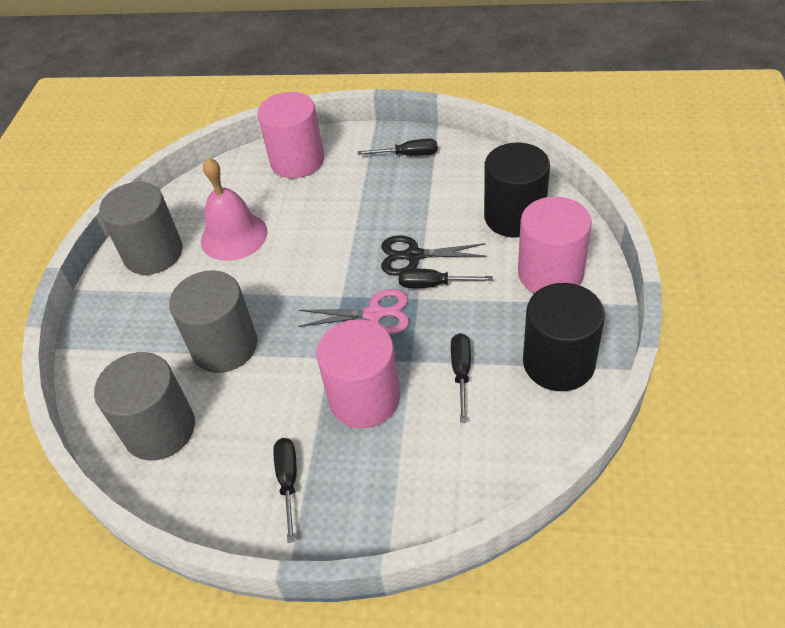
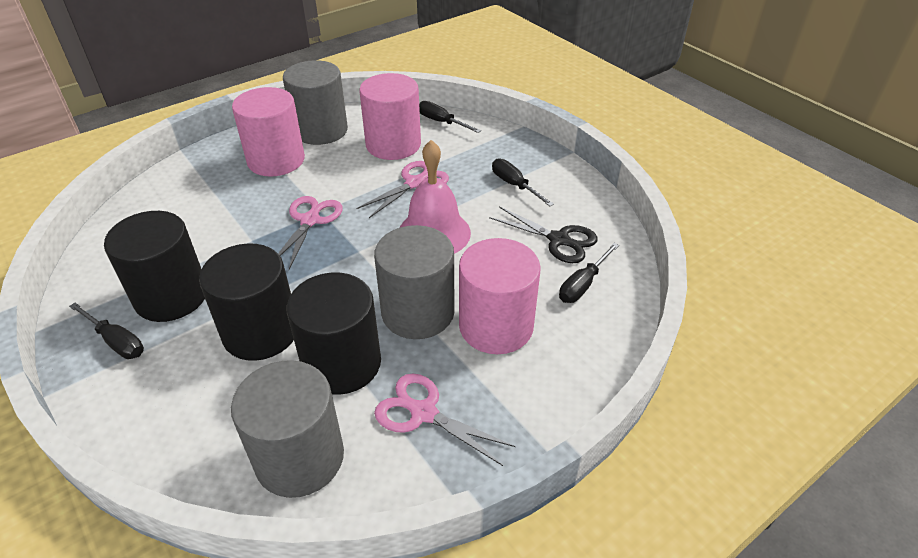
black cylinder: [484,142,550,237] [523,283,605,391] = 2 -> [104,211,205,322] [199,243,294,361] [287,272,381,395] = 3
pink scissors: [298,289,409,334] = 1 -> [278,196,343,269] [356,161,449,218] [374,373,516,466] = 3

